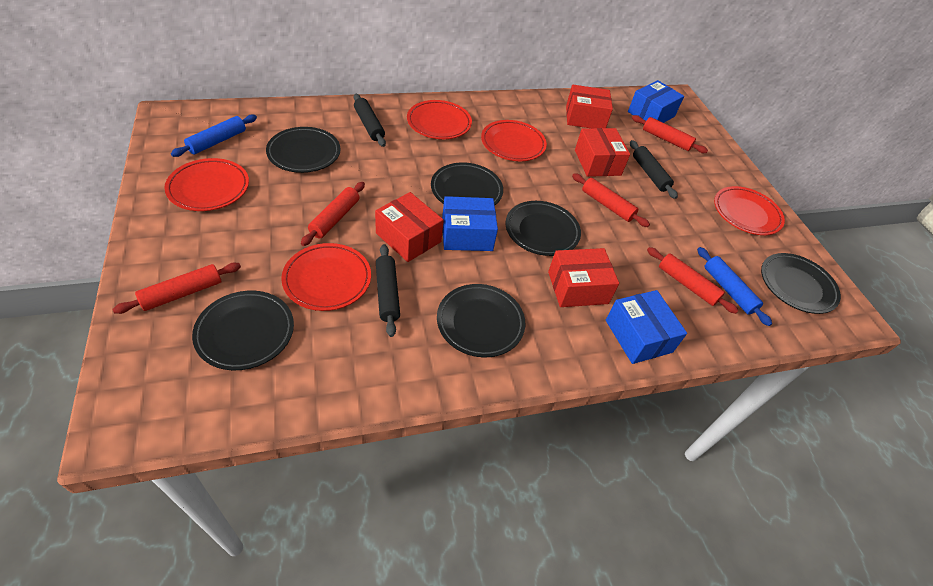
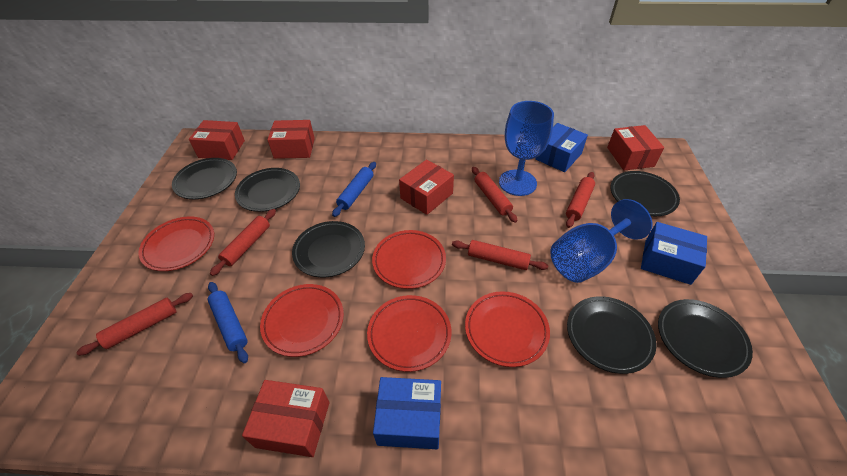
black rolling pin: [354,94,386,147] [376,244,400,337] [630,140,678,199] = 3 -> none = 0
blue goblet: none = 0 -> [499,101,554,196] [550,199,652,283] = 2
red box: [375,192,444,262] [548,248,619,307] [566,85,613,128] [575,128,630,177] = 4 -> [189,120,245,160] [242,380,329,457] [267,120,315,159] [399,159,454,215] [607,125,664,171] = 5

